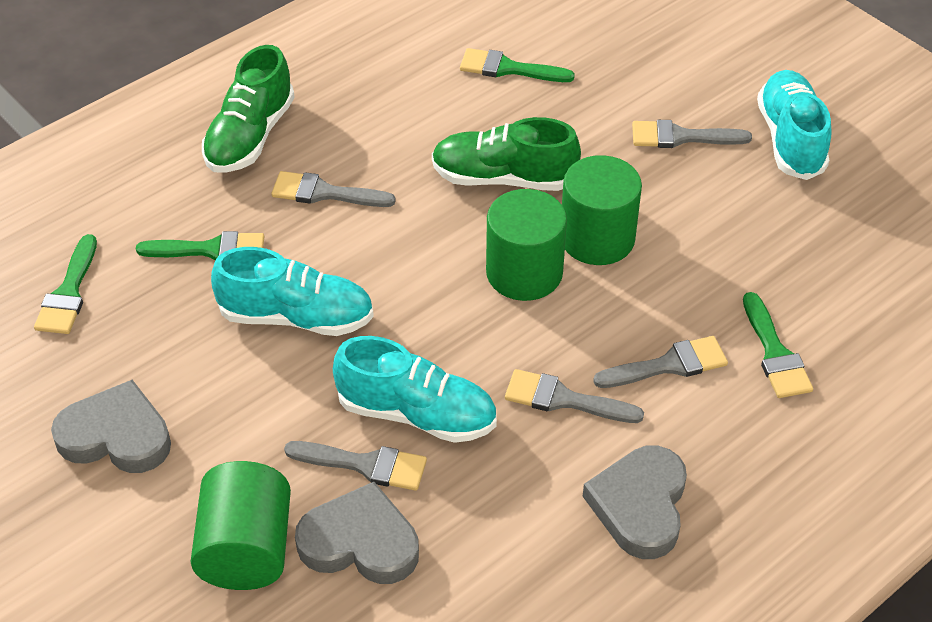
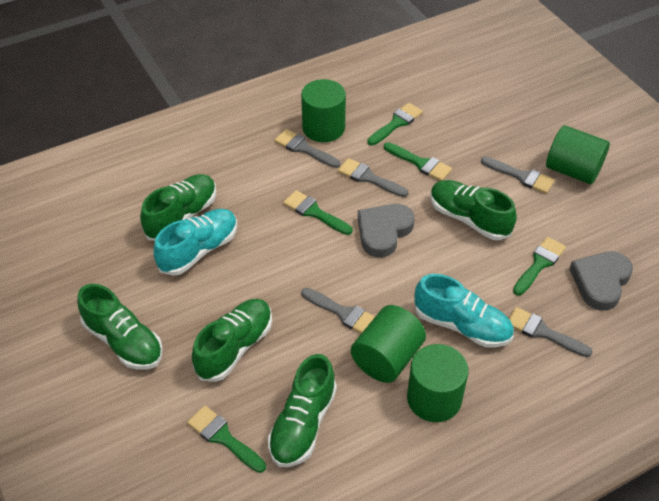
green brush: [34,234,97,334] [136,231,264,260] [460,48,575,82] [743,292,813,398] = 4 -> [187,405,266,473] [283,190,353,235] [367,103,423,145] [384,142,452,181] [513,237,566,295] = 5
green cylinder: [191,461,291,590] [486,189,567,301] [562,155,642,265] = 3 -> [301,79,346,142] [351,305,426,383] [407,344,469,422] [546,125,610,184] = 4
green shoe: [202,45,295,173] [432,117,581,191] = 2 -> [77,284,163,370] [140,174,216,241] [192,299,272,382] [268,354,337,467] [430,180,517,240] = 5
grey heart: [51,380,171,473] [295,482,419,584] [583,446,687,559] = 3 -> [358,204,415,257] [569,251,633,311] = 2
turquoise shoe: [211,247,374,336] [333,336,497,443] [757,70,832,180] = 3 -> [153,209,237,276] [414,274,514,347] = 2

